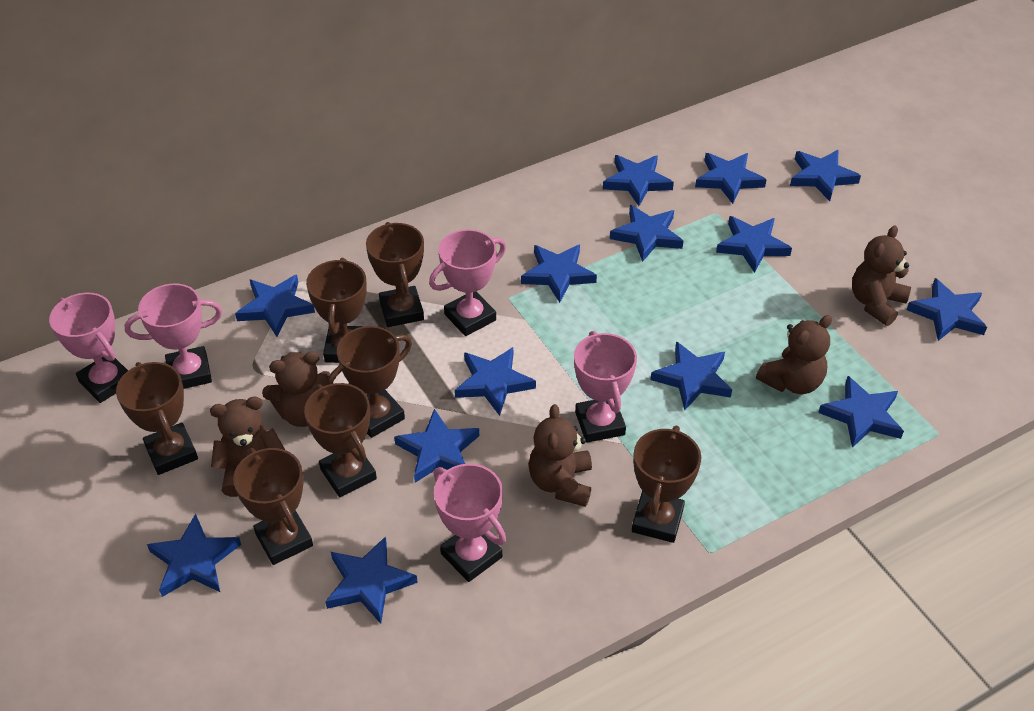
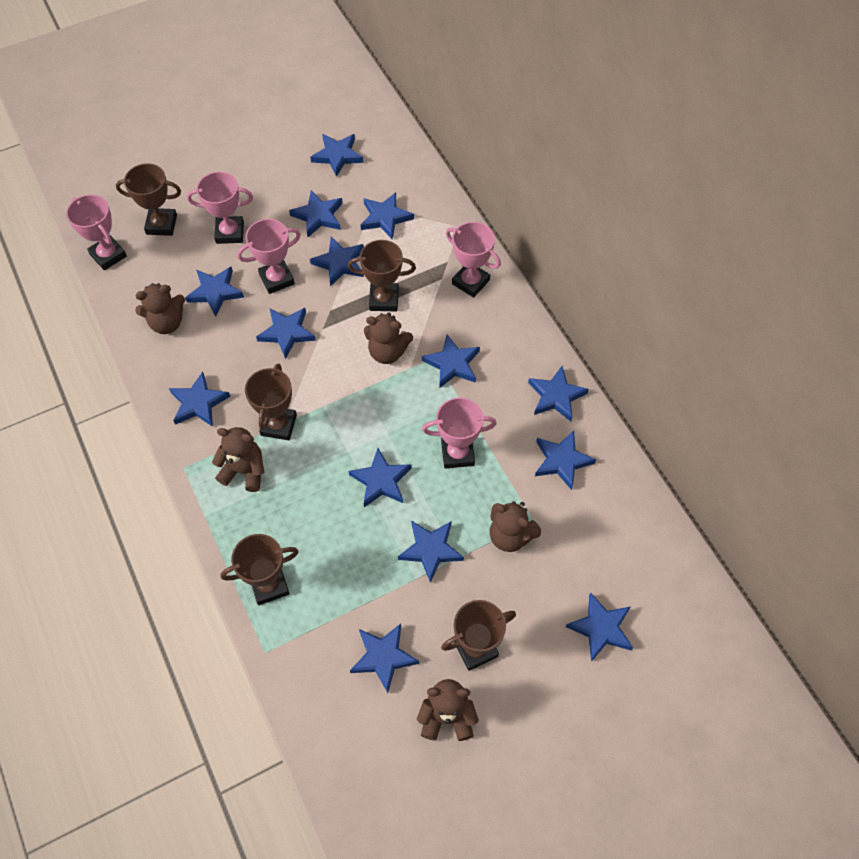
brown trophy: [116,362,198,475] [233,448,313,565] [304,383,377,497] [306,258,367,363] [327,326,412,438] [366,222,424,327] [632,426,701,543] = 7 -> [116,163,181,236] [220,534,299,605] [245,363,297,440] [348,240,416,311] [441,600,516,671] = 5

